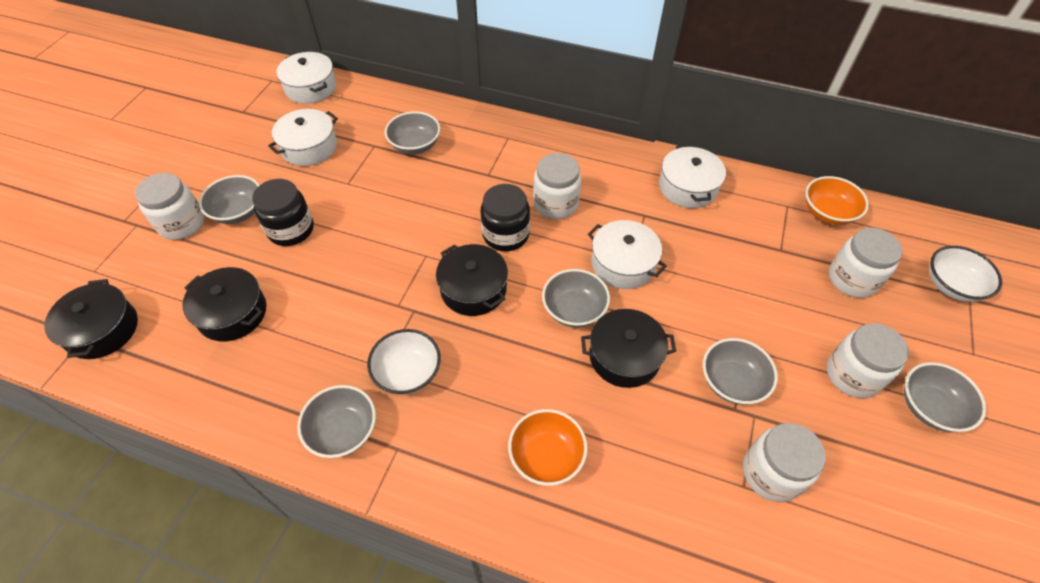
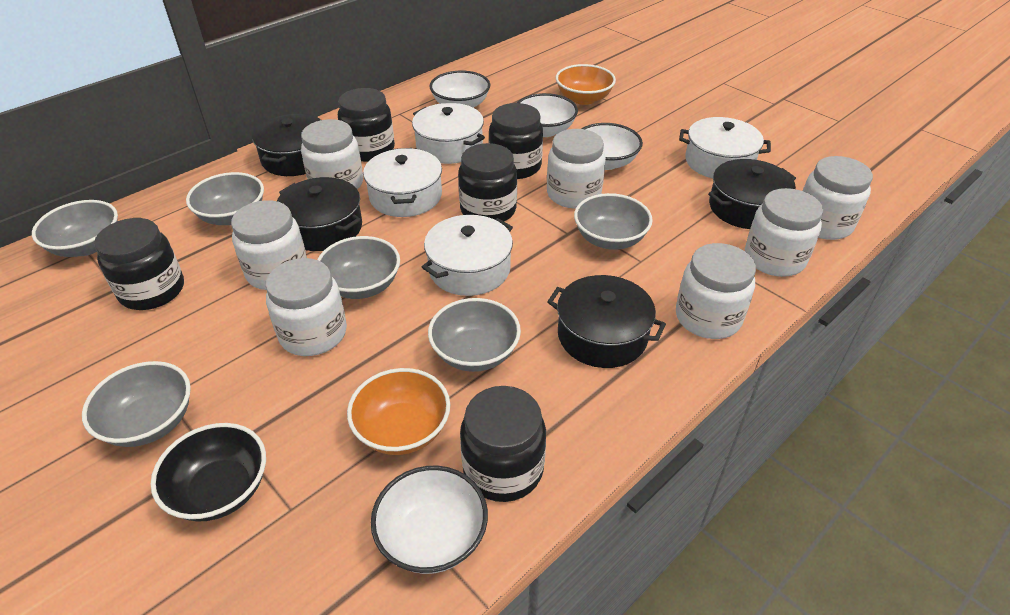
black bowl: none = 0 -> [151,423,266,522] = 1
black jar: [252,179,314,246] [480,184,530,251] = 2 -> [94,218,184,310] [338,88,395,162] [458,143,517,221] [460,386,546,502] [489,103,543,179] = 5
white bowl: [367,329,441,395] [929,246,1002,302] = 2 -> [371,466,488,574] [429,71,490,107] [517,93,578,137] [581,123,643,170] = 4
white jar: [135,173,205,240] [533,153,581,219] [743,423,825,502] [827,323,909,398] [829,228,903,298] = 5 -> [231,200,307,290] [265,258,347,356] [301,119,363,189] [547,129,606,208] [676,243,756,339] [745,188,823,277] [803,156,873,240] = 7

